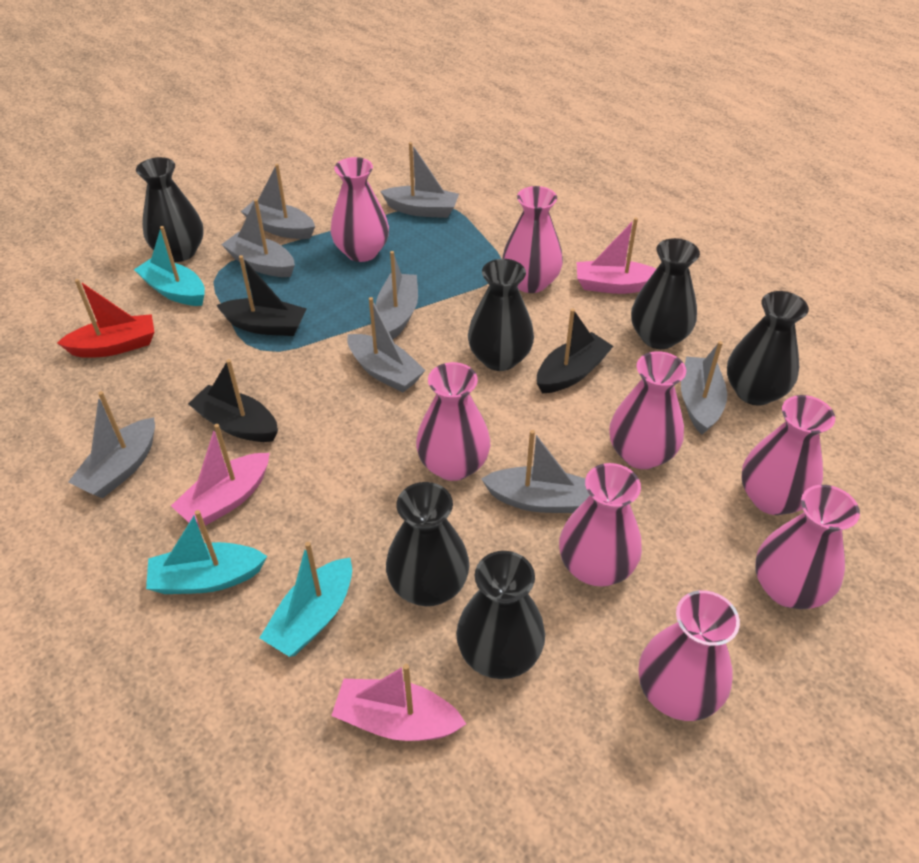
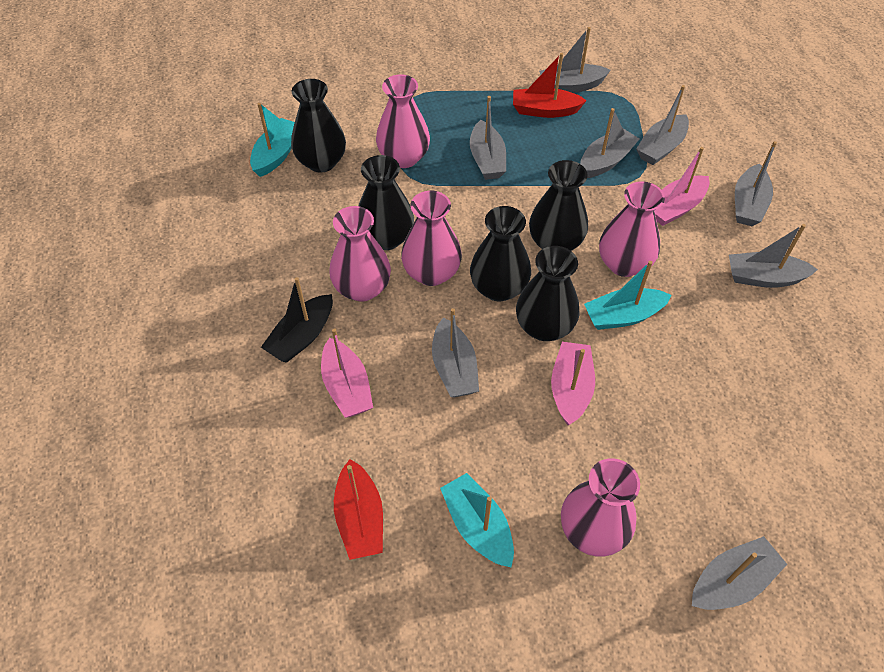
black boat: [188,359,278,442] [216,255,307,336] [537,308,613,393] = 3 -> [261,277,333,363] = 1
black vase: [136,157,204,262] [386,482,469,606] [456,551,545,679] [468,259,534,371] [631,238,700,349] [727,291,809,405] = 6 -> [291,79,346,173] [358,155,414,250] [470,206,531,302] [516,246,580,341] [529,160,588,251] = 5
pink vase: [331,157,389,262] [416,362,490,481] [502,186,563,293] [559,463,642,586] [609,351,686,469] [639,590,740,721] [741,395,835,515] [755,485,860,609] = 8 -> [329,206,391,302] [376,74,430,168] [401,191,462,286] [561,458,640,557] [599,181,665,277] = 5
red boat: [57,279,154,358] = 1 -> [334,459,383,560] [513,53,587,118] = 2

